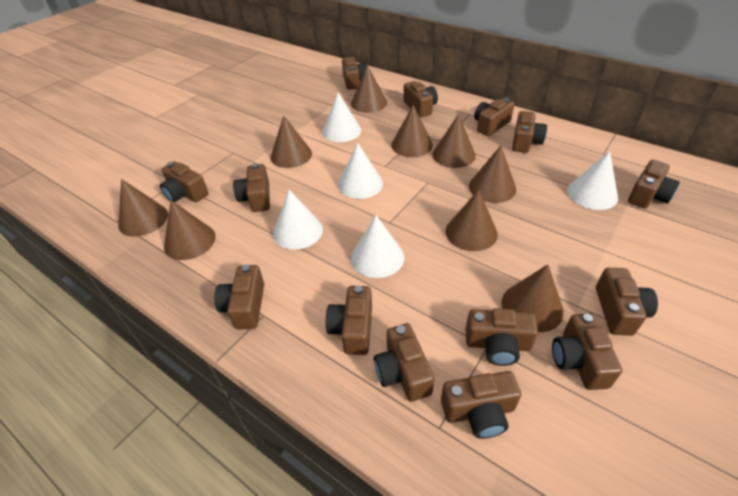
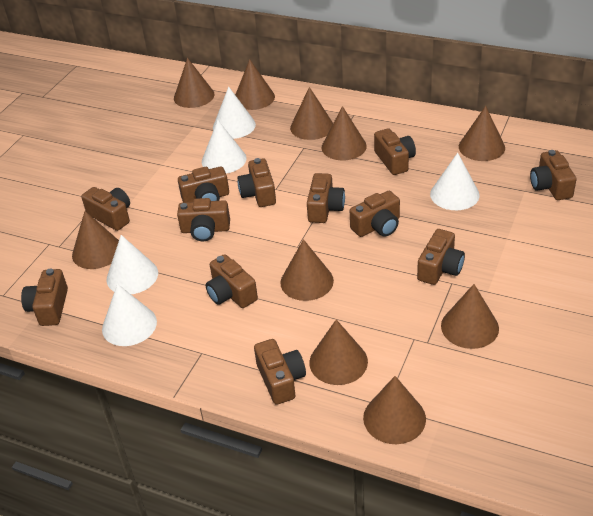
brown camera: [160,161,209,202] [214,265,264,330] [233,163,270,212] [326,286,372,355] [342,57,367,90] [374,323,434,402] [403,81,438,117] [441,371,521,439] [466,308,538,366] [474,98,514,136] [512,111,547,153] [552,313,622,390] [596,268,658,336] [628,160,680,208] = 14 -> [21,268,68,326] [81,187,130,231] [177,198,230,241] [178,167,229,203] [206,254,258,308] [237,158,276,207] [254,339,306,405] [307,173,345,223] [350,191,400,237] [374,128,416,175] [417,229,465,285] [530,150,577,200] = 12
brown cone: [118,179,168,237] [164,200,216,260] [270,115,312,168] [351,65,387,113] [391,105,433,157] [432,114,476,168] [445,190,498,251] [469,145,516,203] [502,264,564,332] = 9 -> [72,211,119,269] [174,58,215,108] [235,59,275,110] [280,239,334,301] [290,87,333,140] [309,320,368,385] [321,106,367,160] [363,376,426,444] [441,284,499,349] [459,106,505,161] = 10

